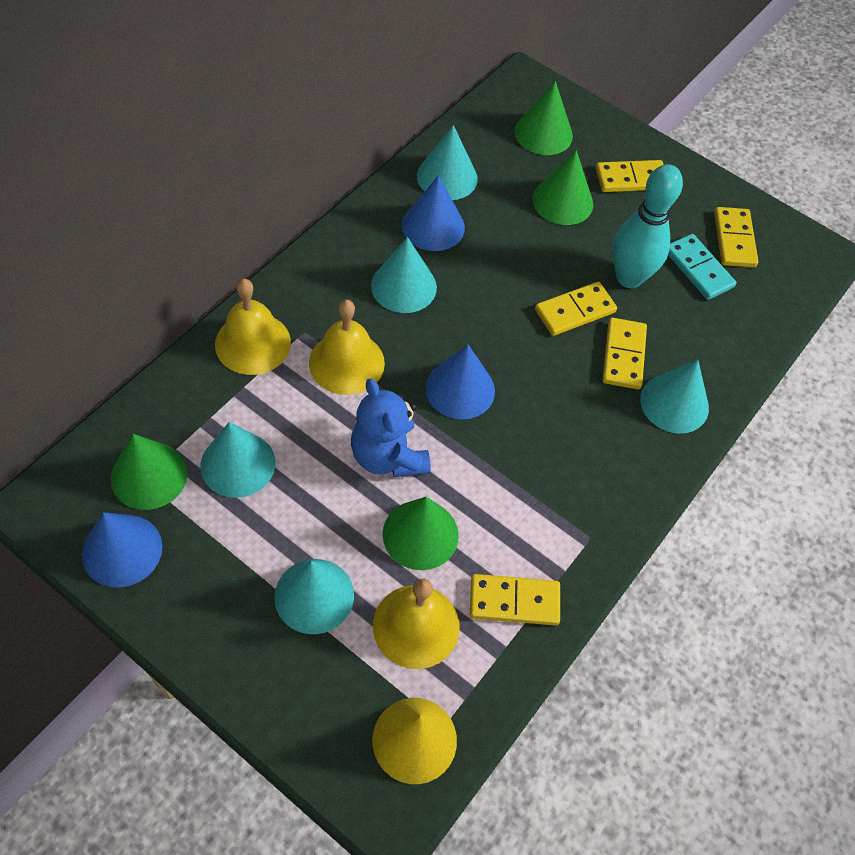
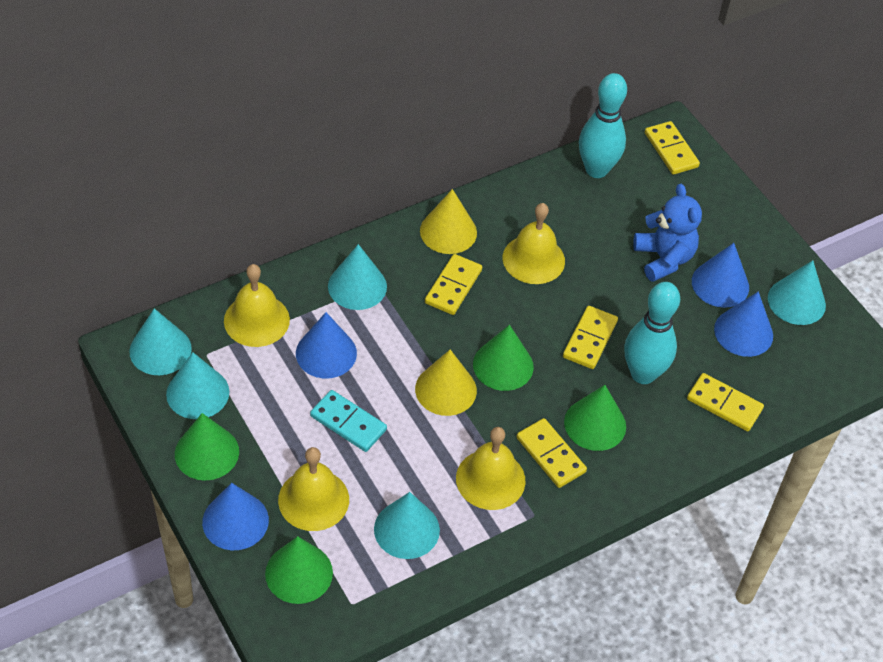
blue cone: [82,512,162,587] [402,175,465,251] [425,344,495,420] = 3 -> [202,483,269,550] [296,312,357,379] [692,243,749,308] [714,292,773,357] = 4
turquoise bowling pin: [612,164,683,288] = 1 -> [579,73,627,178] [624,282,680,384] = 2
yellow bell: [215,279,291,375] [309,299,385,395] [373,579,459,669] = 3 -> [224,264,290,347] [278,447,349,531] [456,427,526,510] [503,203,565,284] = 4
yellow cone: [372,698,457,784] = 1 -> [415,349,477,416] [420,189,477,254] = 2

